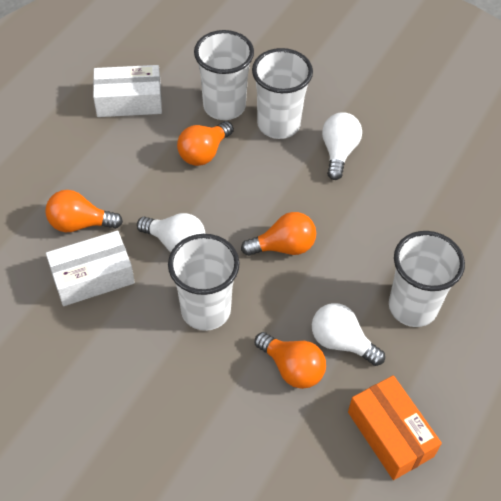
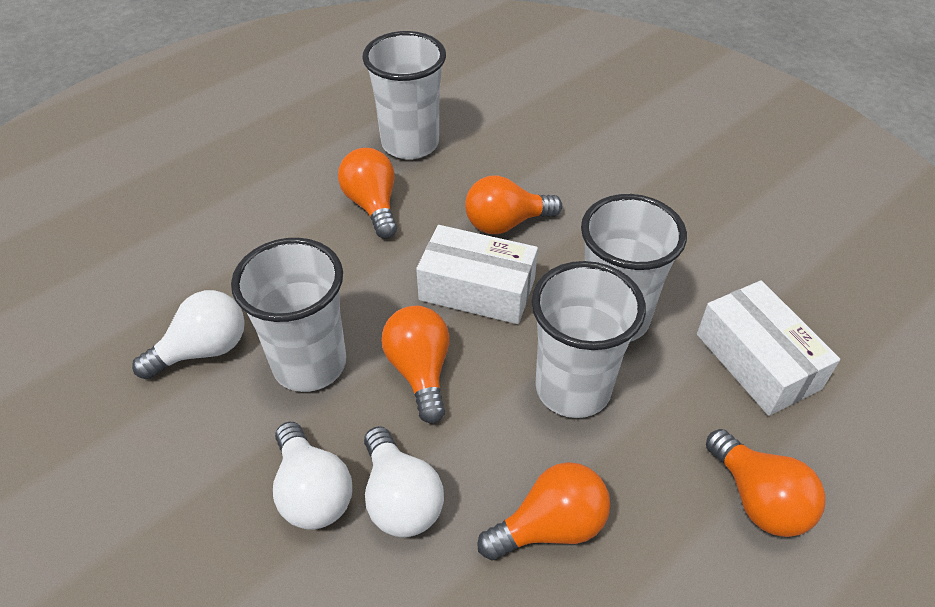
orange box: [348,375,442,480] = 1 -> none = 0
orange light bulb: [45,190,123,232] [177,121,234,166] [241,212,316,256] [255,332,326,389] = 4 -> [338,148,397,238] [381,306,449,424] [465,176,562,234] [477,462,610,560] [706,429,826,537] = 5

